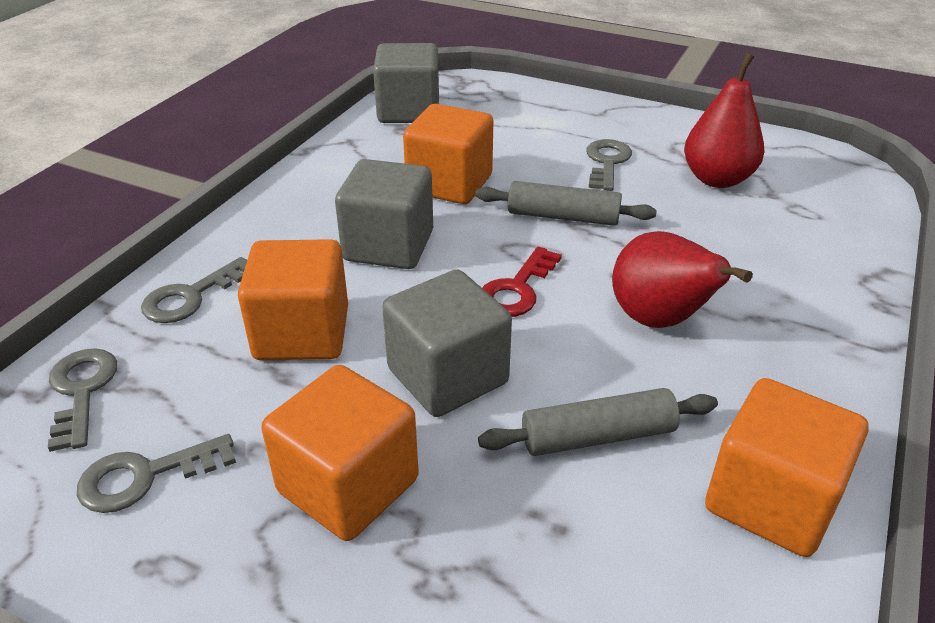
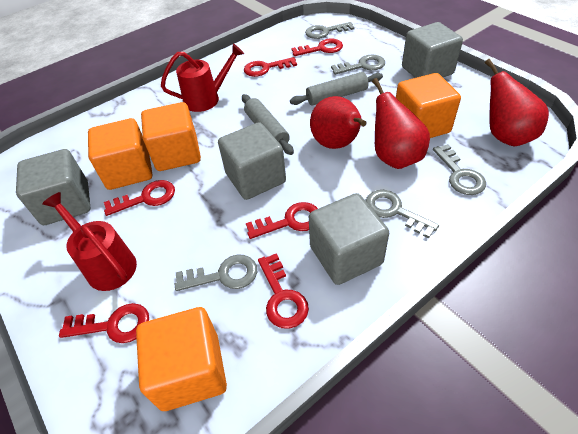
grey cube: [335,159,433,269] [373,43,439,123] [382,270,512,417] = 3 -> [16,149,90,225] [218,122,286,200] [309,193,389,285] [402,22,463,78] = 4
grey key: [48,348,117,452] [77,434,236,513] [141,257,247,323] [586,139,632,191] = 4 -> [175,255,257,291] [305,22,355,39] [331,55,385,75] [365,190,439,238] [433,144,486,195] = 5
red key: [482,247,562,317] = 1 -> [59,303,149,343] [104,180,175,216] [244,57,297,77] [246,202,318,239] [258,253,309,329] [291,38,343,56] = 6
red pear: [612,231,753,328] [684,53,765,188] = 2 -> [310,96,367,149] [372,78,430,169] [485,59,549,146] = 3
red watering can: none = 0 -> [42,192,137,291] [161,44,244,112] = 2

